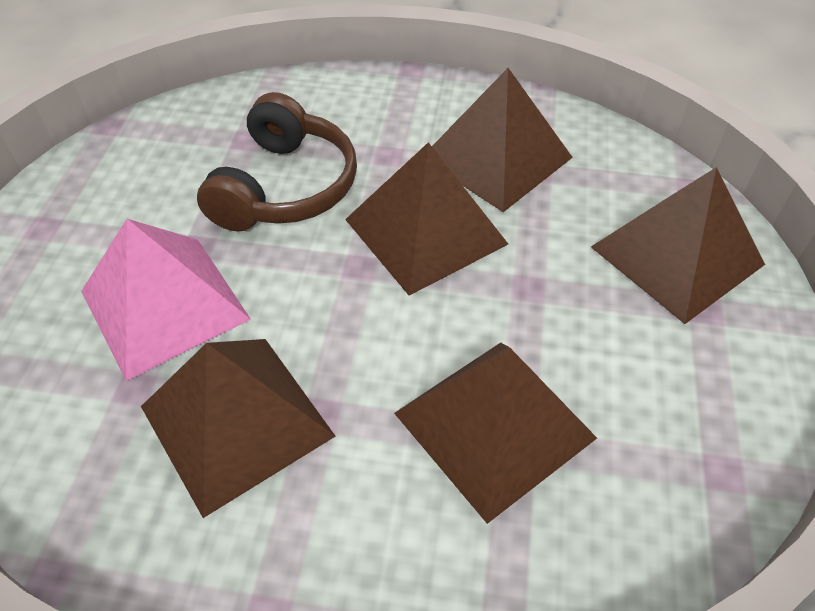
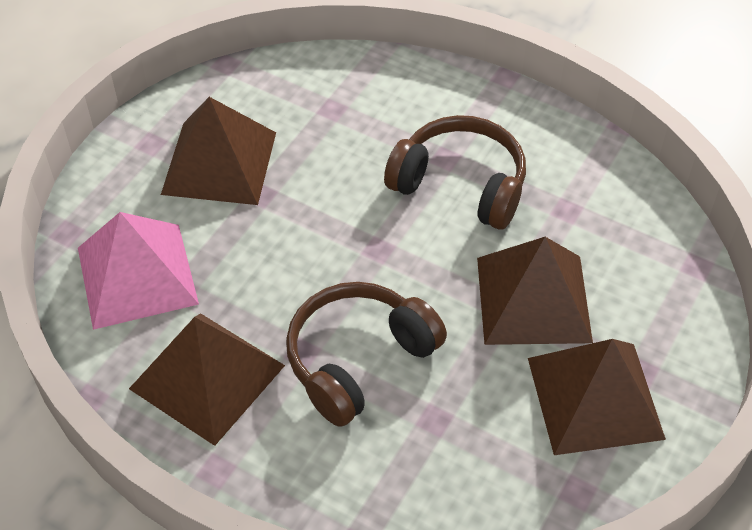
brown headphones: [197,92,357,231] = 1 -> [286,282,447,427] [384,115,526,230] = 2
brown pyramid: [141,339,335,518] [345,142,508,296] [394,342,597,524] [432,68,573,212] [591,167,765,324] = 5 -> [129,313,285,446] [161,97,276,205] [477,237,593,345] [528,339,666,455] = 4

